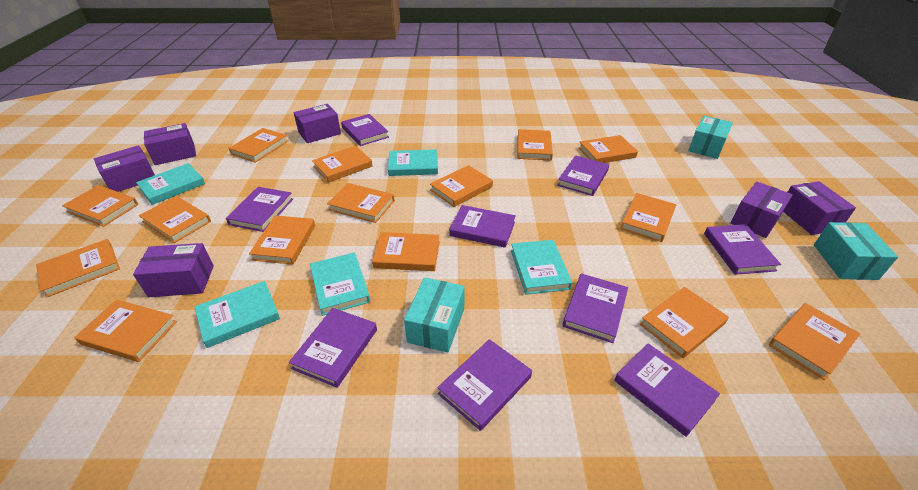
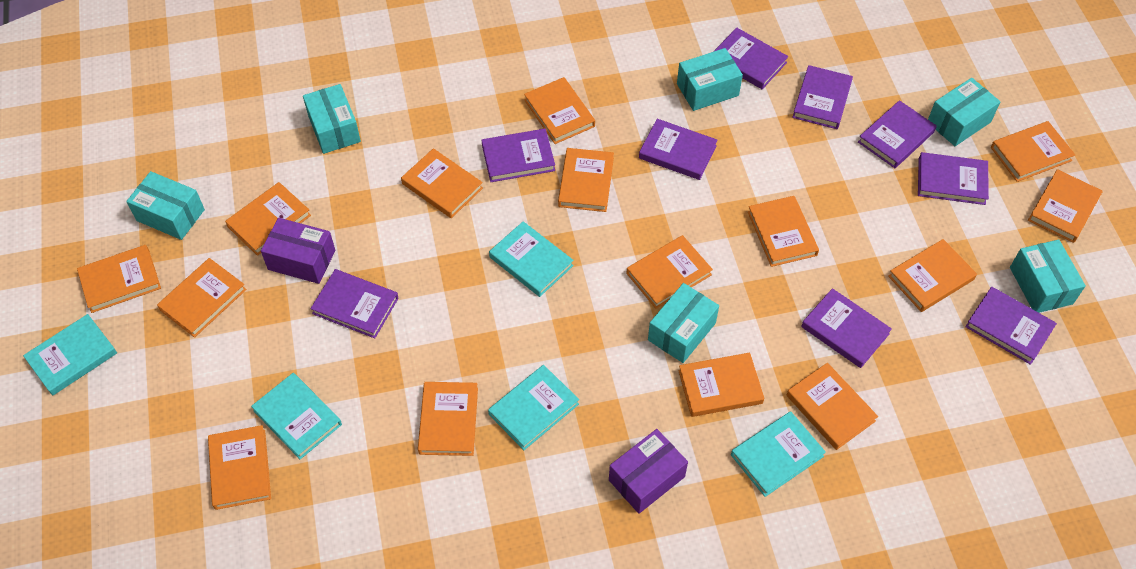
purple box: [94,145,155,192] [133,243,214,297] [144,123,196,165] [293,104,341,143] [731,182,793,238] [783,181,856,235] = 6 -> [261,218,335,284] [609,429,688,514] = 2
turquoise box: [404,278,465,352] [688,116,733,159] [814,222,898,280] = 3 -> [126,171,205,240] [303,84,361,154] [648,283,719,363] [677,48,743,111] [928,78,1001,146] [1010,239,1086,313] = 6

